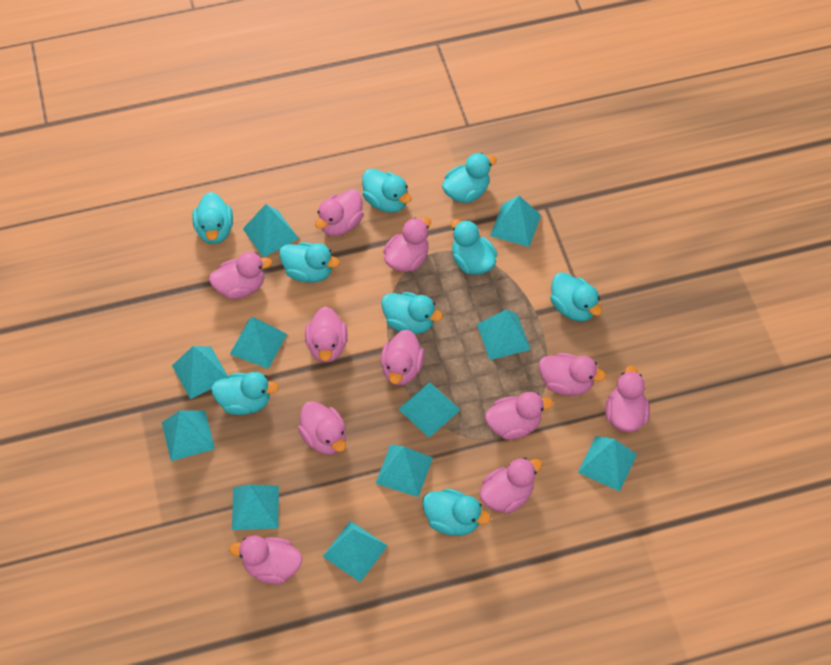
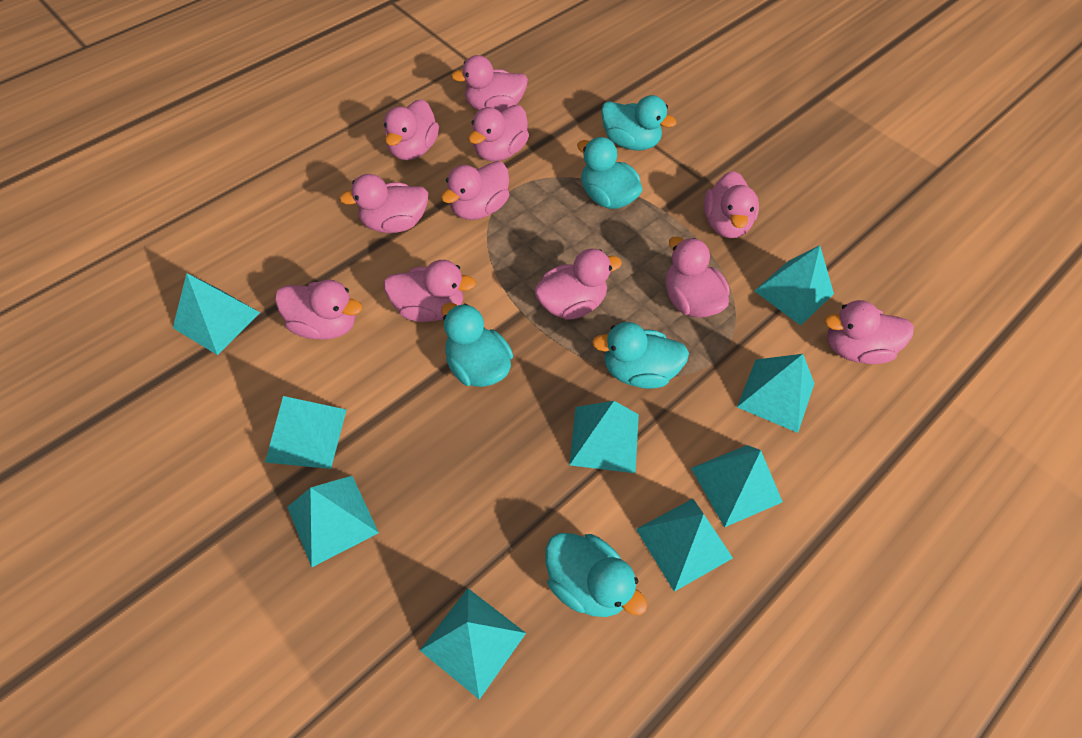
turquoise duck: [192,192,233,244] [211,372,279,415] [279,242,340,282] [362,168,412,213] [381,292,443,334] [422,488,491,536] [442,153,497,203] [451,219,497,275] [550,272,602,321] = 9 -> [441,303,513,387] [545,533,647,617] [577,137,643,209] [592,322,689,389] [601,95,677,151] = 5
turquoise pyramid: [162,411,215,461] [172,346,228,399] [230,317,287,369] [232,485,279,530] [243,204,299,258] [322,521,388,582] [375,444,433,497] [398,382,460,438] [477,309,531,360] [490,196,541,247] [578,436,637,491] = 11 -> [173,273,260,355] [265,396,347,469] [287,476,379,567] [420,588,526,700] [569,401,639,473] [636,499,733,592] [691,445,783,527] [737,354,815,433] [755,245,834,326] = 9

